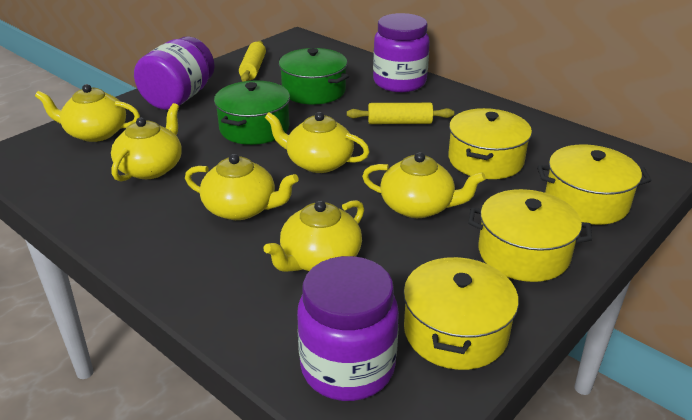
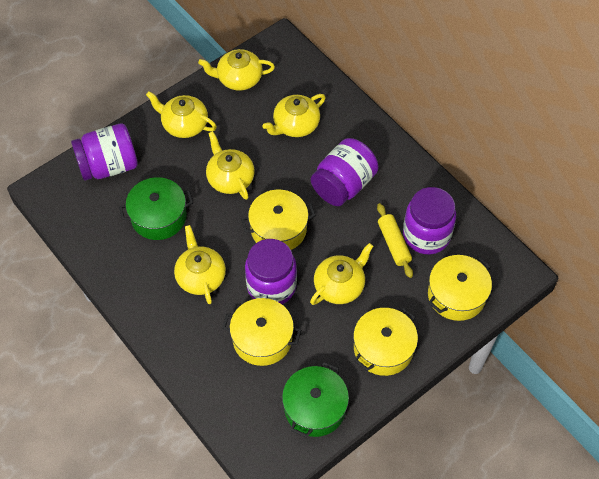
purple jar: [134,36,215,110] [297,256,399,401] [373,13,430,92] = 3 -> [71,124,138,181] [245,239,297,304] [311,138,378,206] [403,187,456,254] = 4
yellow rolling pin: [239,41,266,82] [347,103,454,124] = 2 -> [377,203,413,278] = 1

